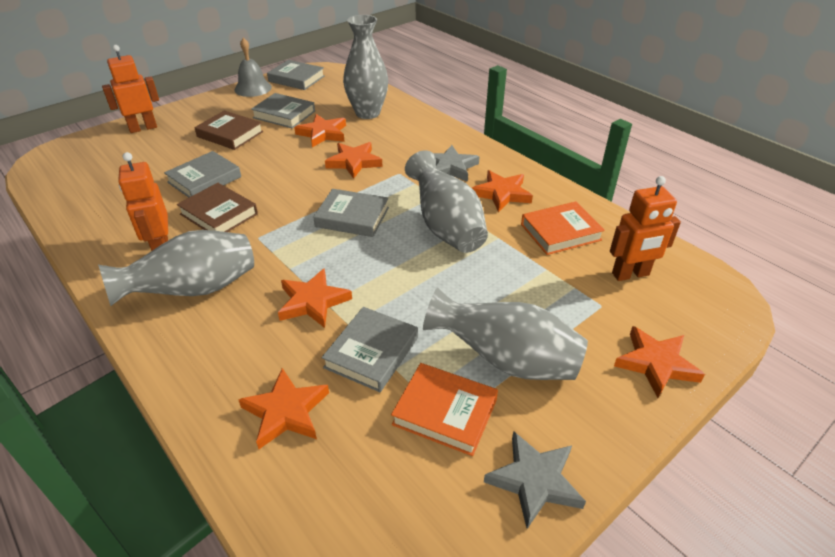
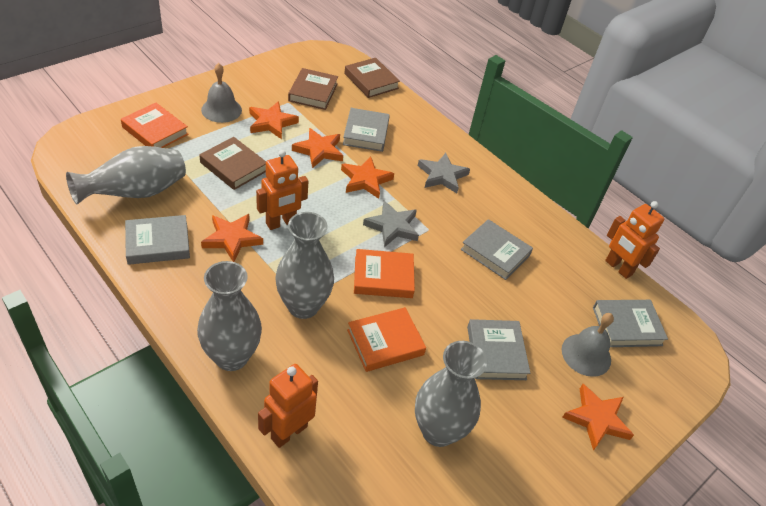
brown book: [177,183,258,232] [194,110,263,150] = 2 -> [199,137,266,190] [288,68,338,110] [344,58,400,98] = 3
grey bell: [234,38,272,97] = 1 -> [201,63,242,123] [562,313,614,377] = 2
orange book: [391,363,498,456] [521,201,605,255] = 2 -> [121,103,189,148] [347,307,426,372] [354,249,415,298] = 3
orange star: [238,368,329,449] [278,268,352,328] [294,114,346,147] [325,142,382,179] [472,170,533,212] [614,326,705,398] = 6 -> [201,214,263,262] [249,101,299,139] [292,128,343,168] [341,157,394,199] [562,384,634,451] = 5

